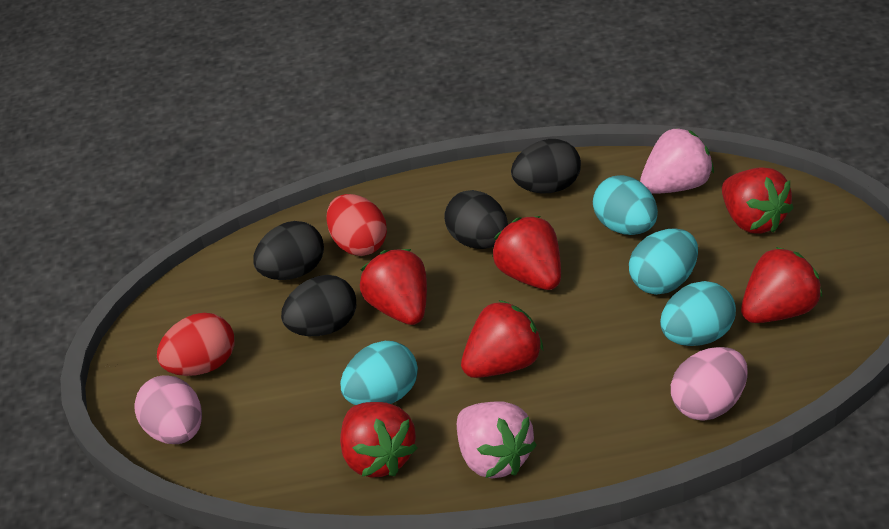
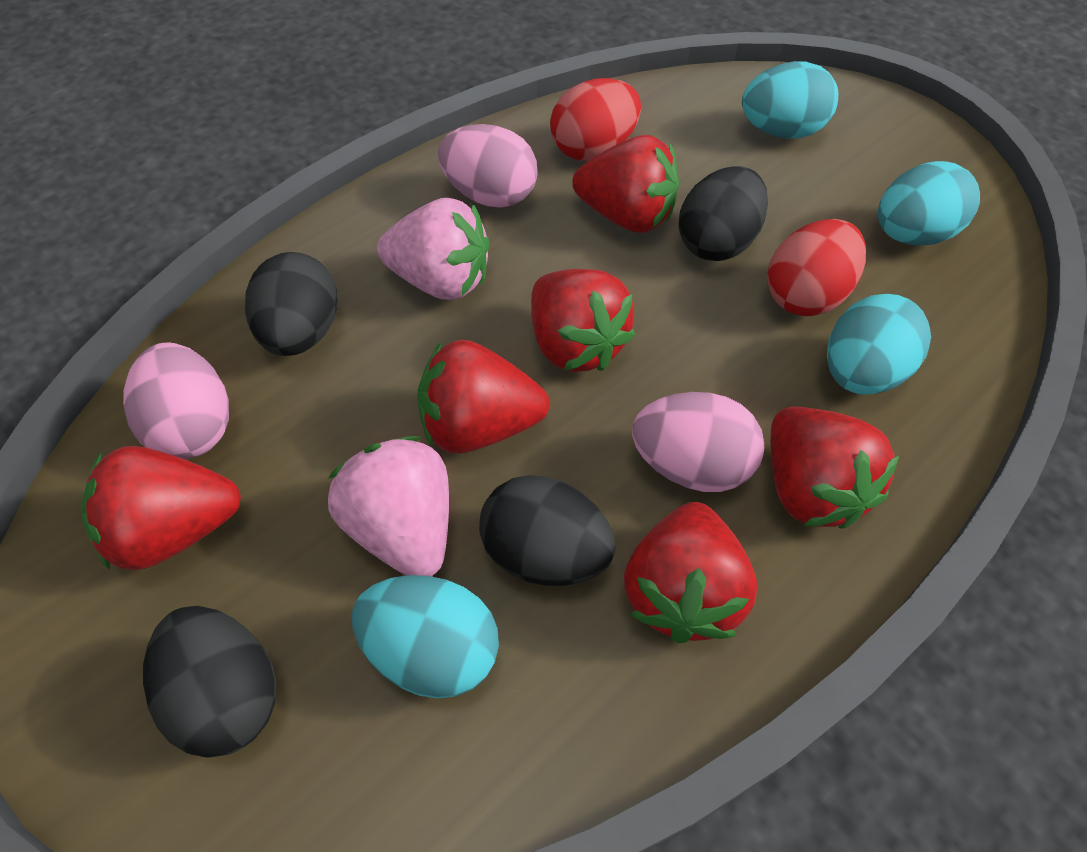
pink egg: [134,375,202,444] [671,347,748,421] = 2 -> [123,342,229,459] [438,124,538,207] [632,392,765,492] = 3

